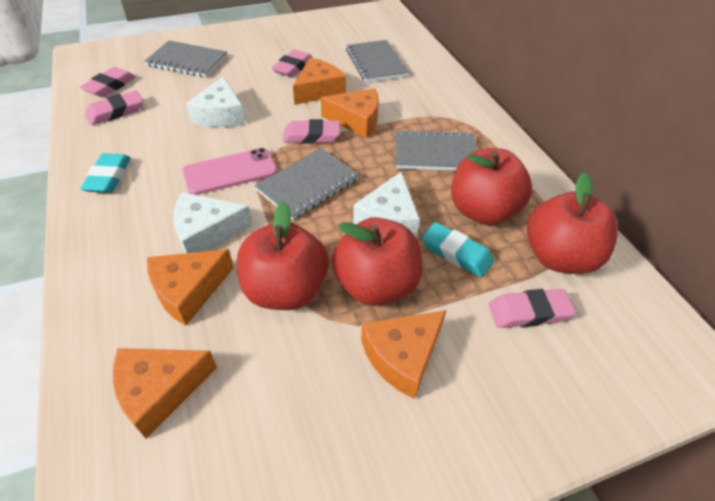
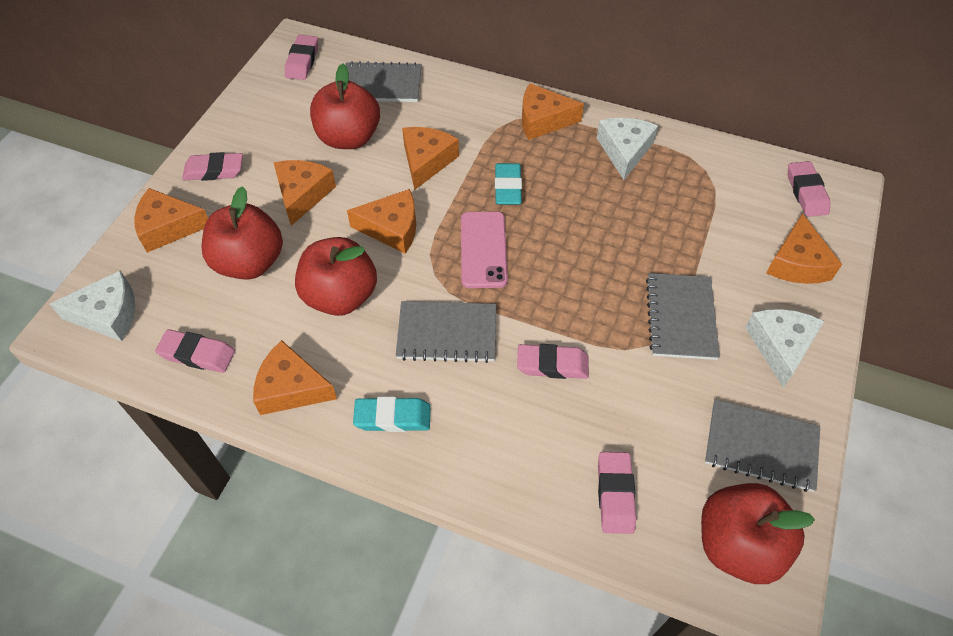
orange cheese: [113,348,217,439] [147,249,234,326] [293,58,346,105] [321,88,379,138] [361,310,446,399] = 5 -> [135,188,208,253] [253,340,337,415] [273,160,336,226] [347,189,416,254] [402,127,459,190] [522,83,584,140] [766,213,842,284] = 7
pink eraser: [80,67,136,97] [85,91,143,125] [272,49,313,77] [283,119,340,143] [489,289,576,328] = 5 -> [155,329,235,373] [182,152,243,181] [285,35,318,80] [517,344,589,379] [598,452,636,534] [788,161,830,217] = 6

